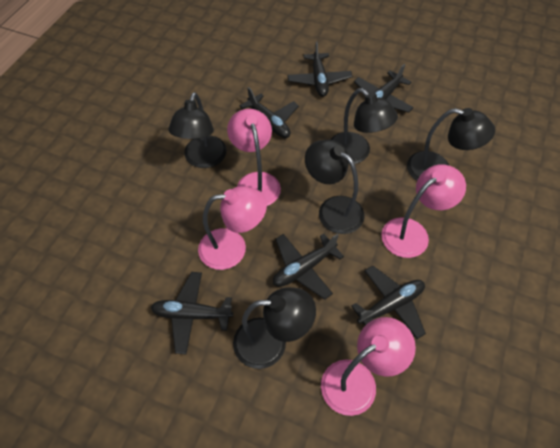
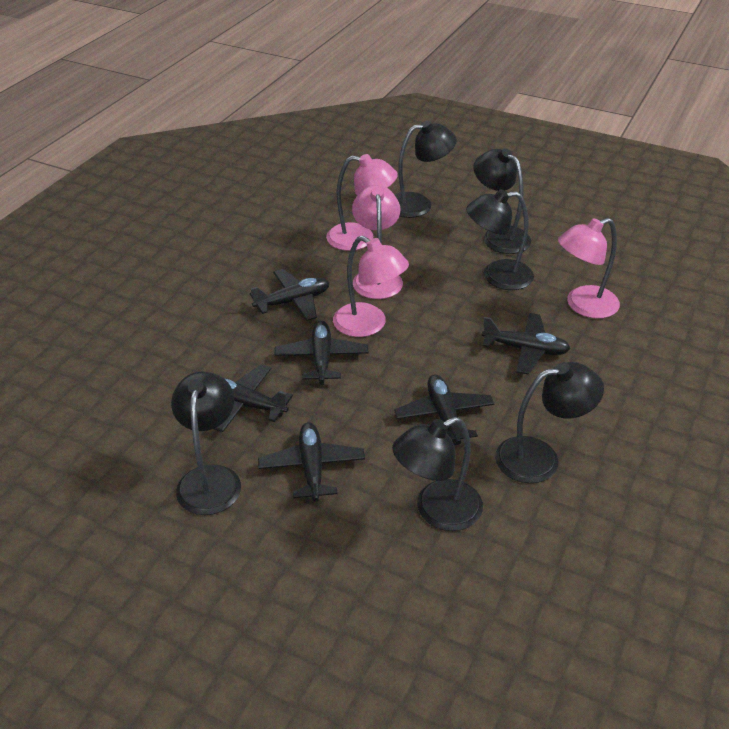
black lamp: [168,92,227,168] [233,288,316,369] [305,140,364,234] [330,88,398,164] [407,108,495,181] = 5 -> [171,372,241,515] [392,417,483,531] [395,121,457,218] [466,189,534,290] [473,148,531,254] [495,362,604,483] = 6

